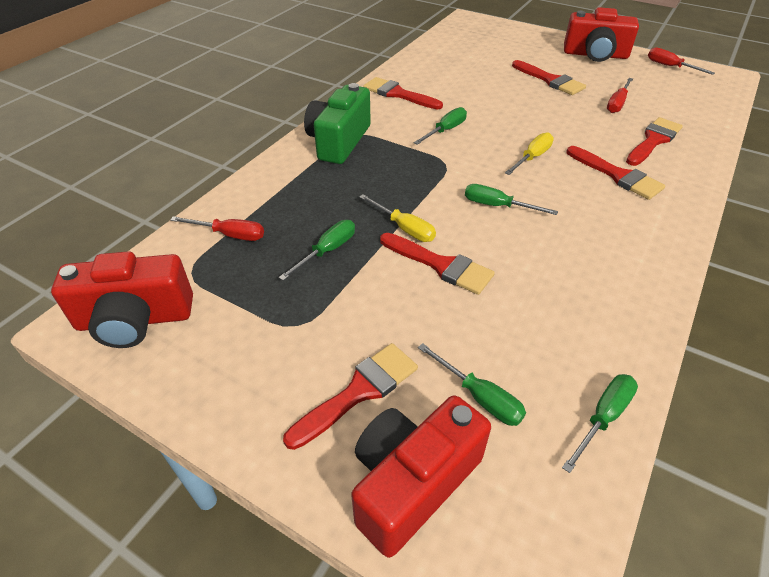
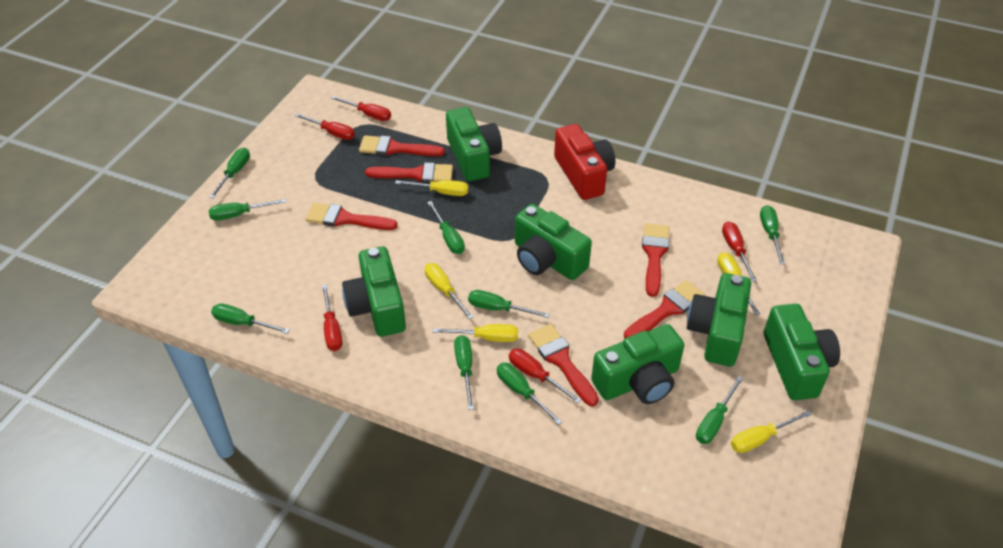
green camera: [304,83,371,164] = 1 -> [342,246,406,337] [446,107,502,181] [515,204,592,280] [591,324,684,404] [687,273,751,367] [764,304,840,400] = 6
green screwdriver: [279,220,355,281] [414,107,467,145] [418,343,526,426] [465,184,558,215] [562,374,638,473] = 5 -> [209,148,250,198] [209,199,286,220] [211,304,290,334] [427,201,465,254] [454,335,474,410] [468,290,550,318] [497,363,562,425] [696,376,743,444] [760,205,785,264] = 9
red camera: [51,251,193,348] [351,395,491,558] [564,7,639,62] = 3 -> [554,124,615,200] = 1
red screwdriver: [170,216,264,241] [607,78,633,113] [648,47,715,75] = 3 -> [294,113,355,140] [322,285,342,351] [331,96,391,121] [509,349,581,403] [722,222,757,282] = 5
yellow screwdriver: [359,194,436,242] [505,132,554,175] = 2 -> [395,180,469,196] [424,263,473,319] [433,324,518,342] [717,252,760,315] [731,410,812,453] = 5

